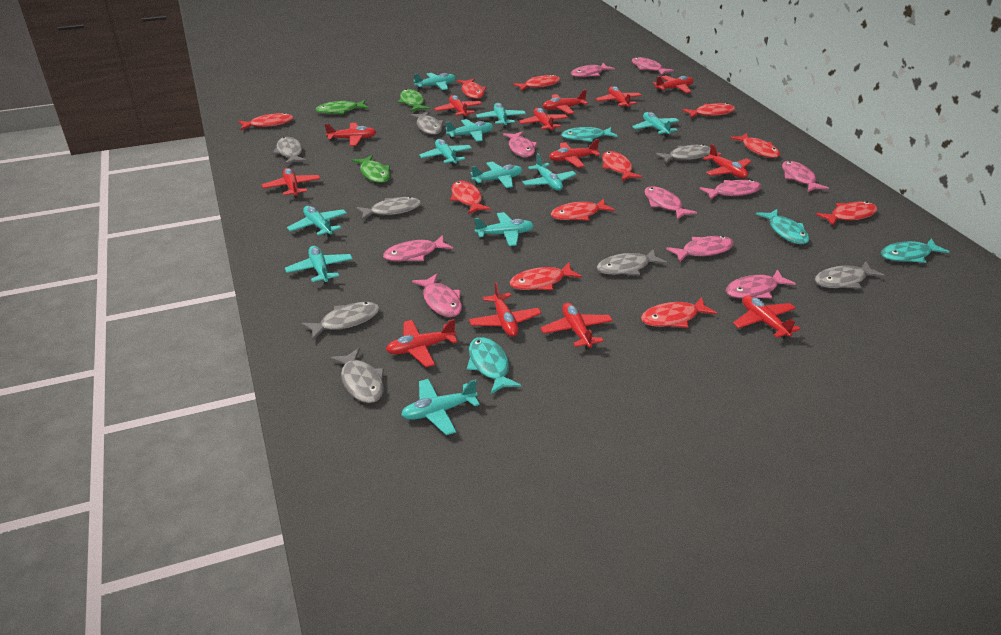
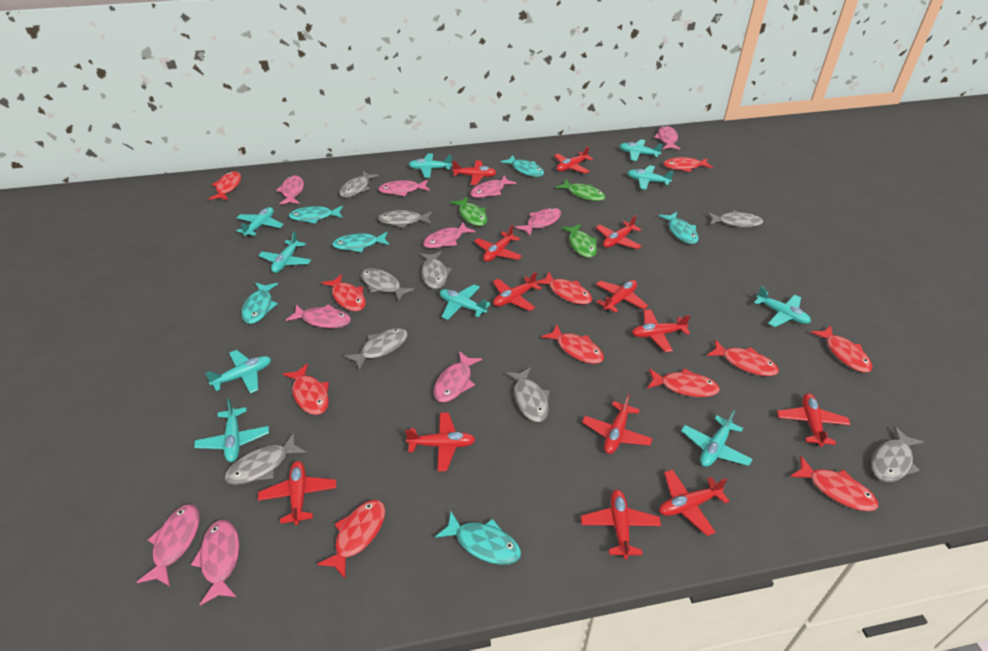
grey fish: [273,137,307,165] [301,302,380,340] [330,348,384,403] [356,197,421,220] [410,111,444,135] [597,249,667,275] [655,144,710,163] [815,261,885,289] = 8 -> [225,433,306,485] [340,171,379,198] [344,328,408,370] [361,268,414,302] [378,210,432,228] [420,251,452,289] [506,367,550,422] [707,210,763,227] [871,426,924,482] = 9
turquoise fish: [467,337,521,394] [561,127,617,142] [756,209,809,244] [881,238,949,263] = 4 -> [241,282,278,324] [289,206,343,224] [332,232,390,252] [435,511,521,564] [500,155,544,177] [659,212,699,244] = 6
turquoise plane: [285,246,353,284] [287,206,347,238] [401,379,480,435] [413,73,456,90] [419,139,472,166] [446,119,493,142] [470,161,523,188] [474,212,534,246] [476,103,526,128] [522,153,576,191] [632,112,679,137] = 11 -> [194,399,269,462] [205,350,271,393] [237,207,284,238] [258,231,311,273] [409,154,452,177] [440,284,491,320] [620,139,663,161] [628,165,674,190] [681,411,752,467] [754,286,811,327] = 10

